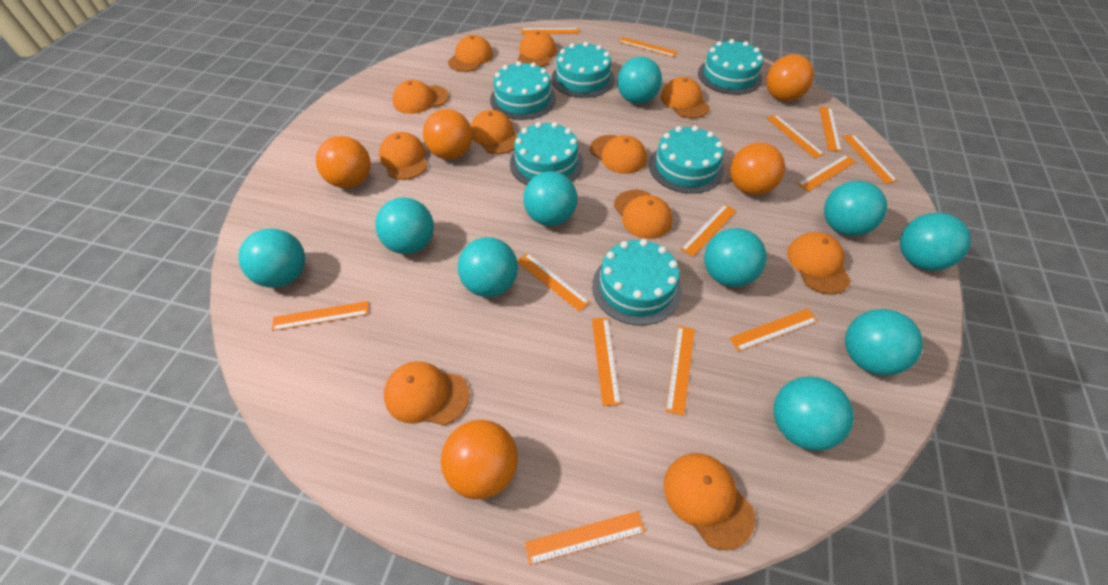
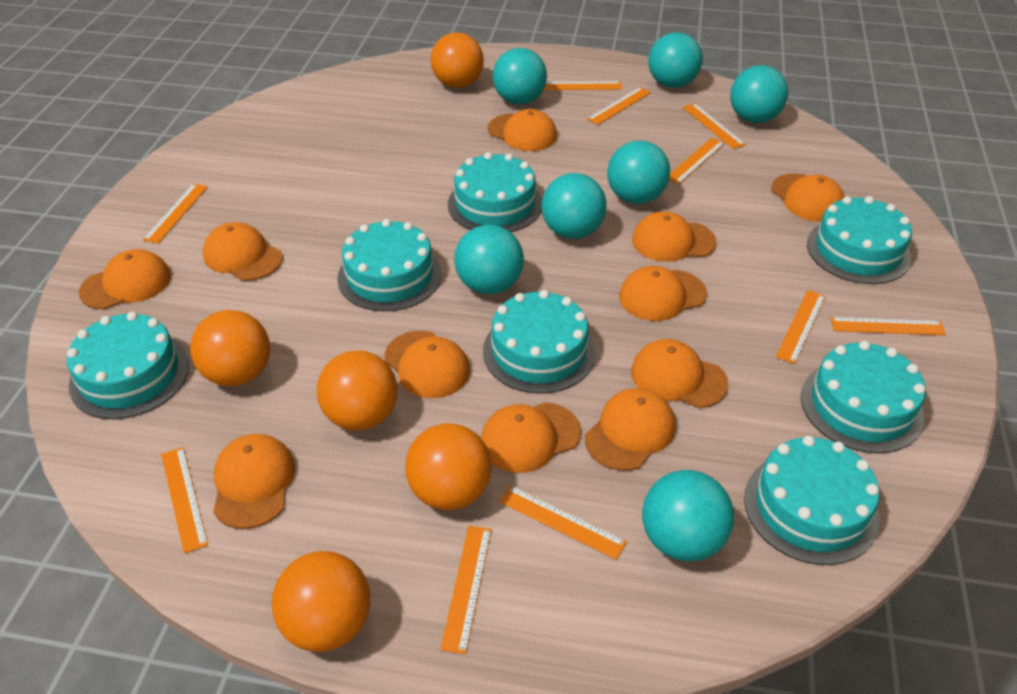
orange ruler: [272,301,368,331] [517,253,590,312] [521,28,579,34] [525,511,645,565] [592,318,621,406] [618,37,678,57] [666,326,695,416] [681,204,737,257] [729,309,818,352] [766,114,824,158] [798,155,856,192] [819,107,841,152] [843,134,897,184] = 13 -> [143,184,208,243] [161,447,208,554] [440,526,492,654] [499,485,627,560] [544,81,622,90] [587,87,651,125] [669,138,725,184] [683,103,746,149] [776,290,826,364] [830,317,946,335] = 10
turquoise ball: [238,229,305,288] [375,197,434,254] [458,237,518,297] [523,171,577,226] [617,57,662,104] [704,228,767,287] [774,377,854,451] [824,181,887,236] [845,309,923,376] [900,213,971,271] = 10 -> [454,225,524,294] [492,48,547,104] [541,173,607,239] [607,141,670,204] [642,470,734,561] [649,32,703,88] [730,65,788,123] = 7
turquoise cake: [490,61,556,120] [510,122,583,185] [551,42,615,98] [592,239,682,325] [649,126,724,194] [698,39,763,95] = 6 -> [67,312,189,419] [337,219,441,311] [448,152,542,232] [483,290,596,394] [744,436,880,565] [801,341,926,453] [807,196,912,284] = 7

